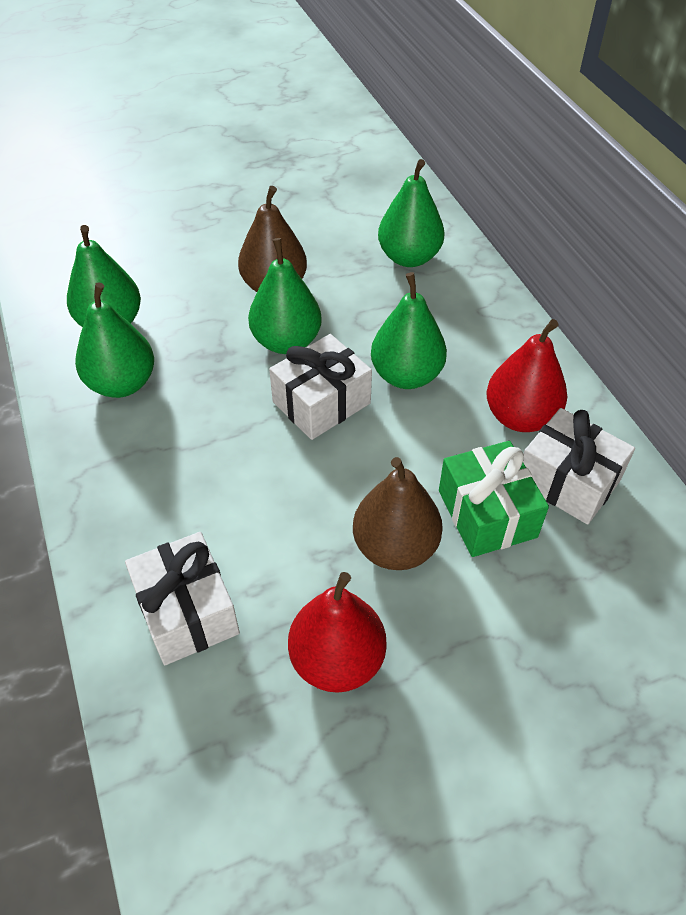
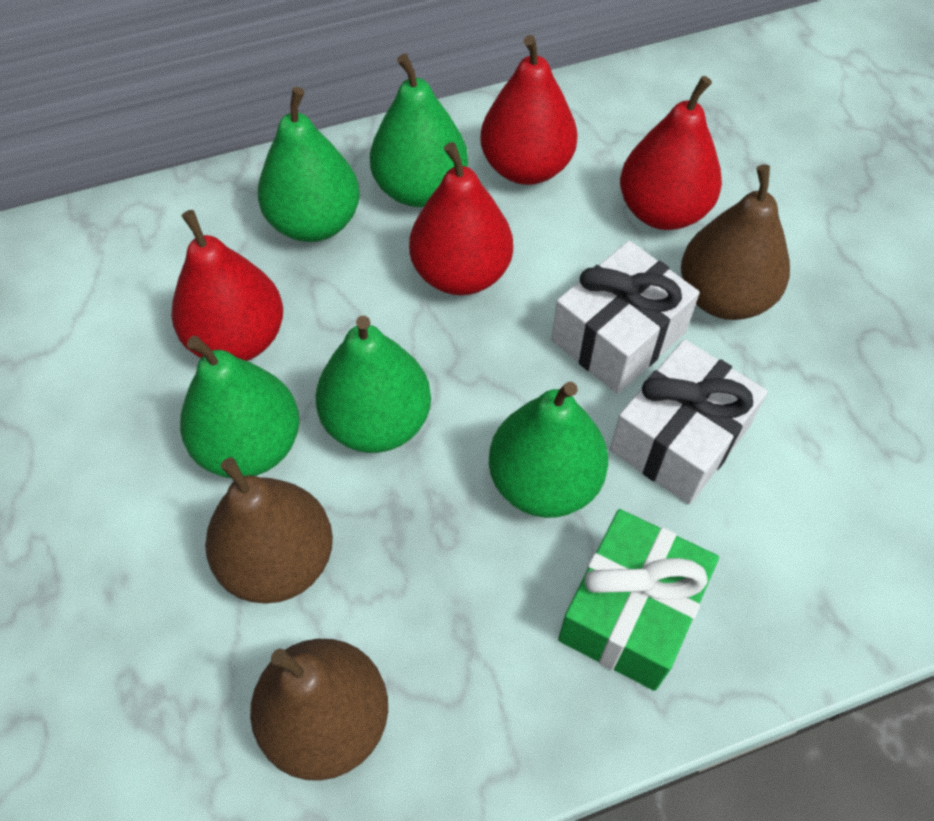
brown pear: [238,186,307,292] [353,457,443,570] = 2 -> [205,457,333,603] [250,639,388,781] [681,164,790,320] = 3
red pear: [288,572,386,693] [486,319,567,432] = 2 -> [171,210,283,361] [409,142,513,295] [480,35,578,185] [620,76,722,230] = 4
white gift: [125,532,240,665] [269,334,372,440] [523,408,635,525] = 3 -> [552,240,700,394] [610,339,768,504] = 2

